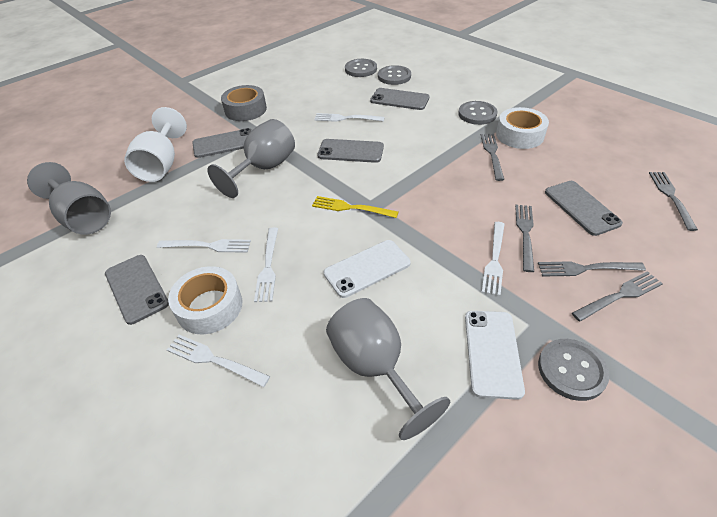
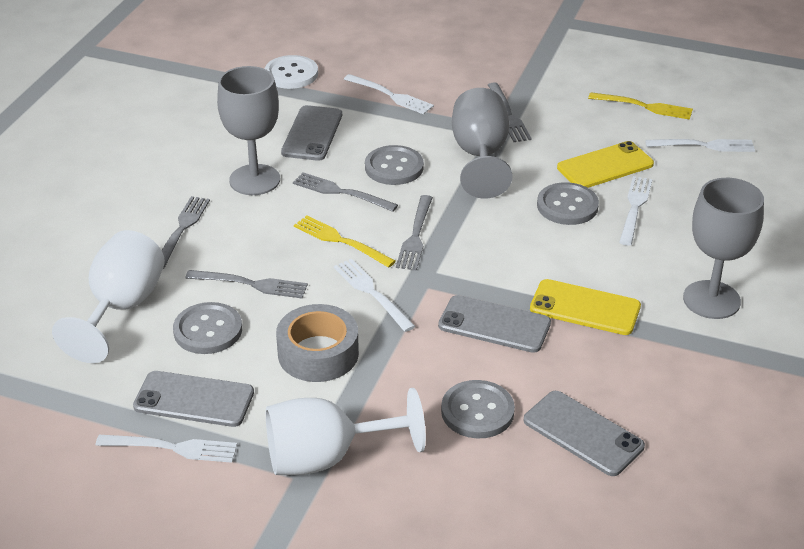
grey phone: [105,255,169,325] [192,128,252,158] [318,139,384,163] [370,88,429,110] [545,181,623,236] = 5 -> [133,371,254,427] [281,105,342,161] [438,295,551,353] [524,391,645,476] = 4
white button: none = 0 -> [265,55,318,89] = 1
white goblet: [124,107,187,182] = 1 -> [52,230,165,363] [266,388,426,475] = 2
white phone: [323,240,411,298] [465,311,525,400] = 2 -> none = 0
white tape: [168,266,242,334] [496,107,549,149] = 2 -> none = 0
yellow fork: [312,196,398,218] = 1 -> [294,216,396,268] [588,92,693,120] = 2
yellow phone: none = 0 -> [530,279,641,335] [557,141,654,188] = 2

